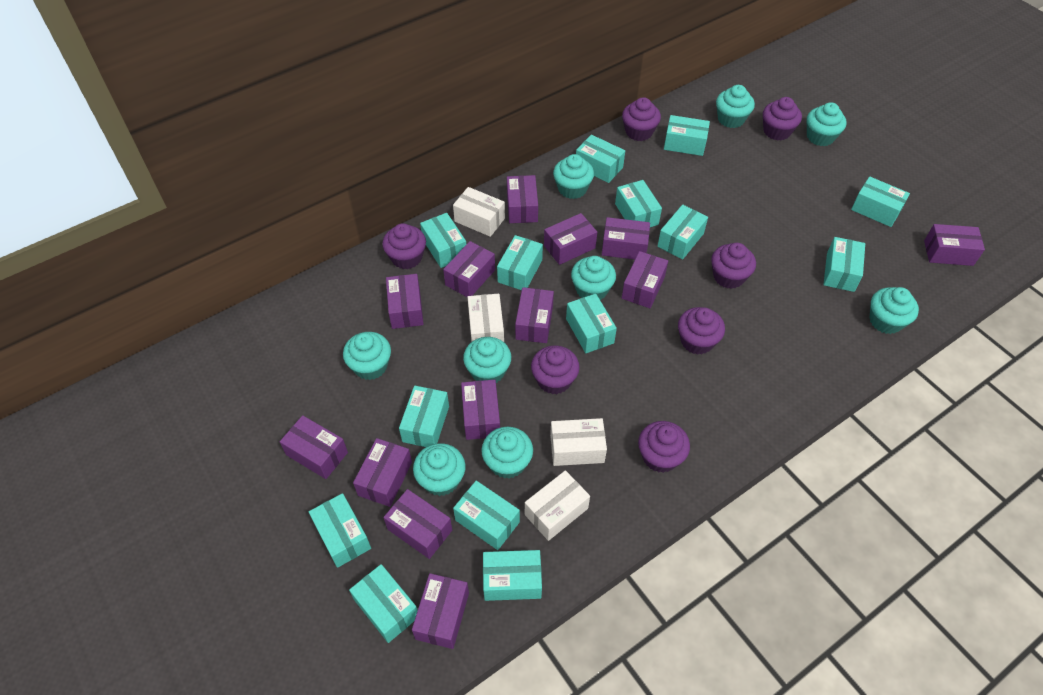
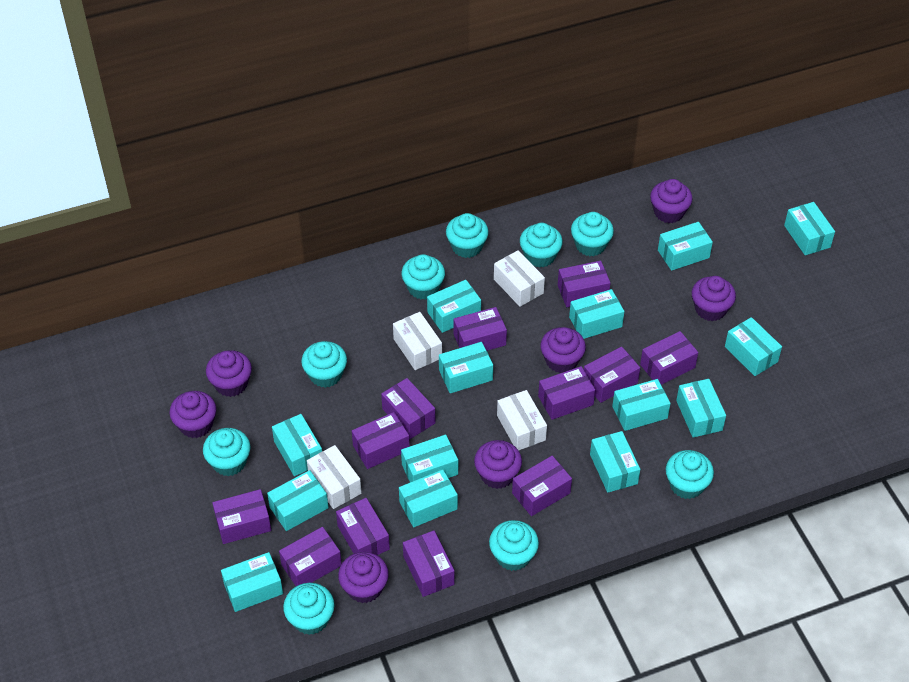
purple box: [280,415,348,479] [353,438,412,507] [383,489,452,559] [386,274,424,329] [412,573,469,649] [443,241,495,297] [461,379,500,440] [507,175,538,223] [515,287,554,343] [544,213,597,265] [602,217,650,260] [622,251,668,308] [924,224,985,266] = 13 -> [212,489,271,544] [279,527,342,586] [336,498,390,555] [352,412,410,469] [381,378,435,439] [403,530,455,597] [453,307,507,351] [512,456,572,516] [538,366,595,420] [558,261,610,307] [584,347,640,403] [640,331,698,385] = 12

